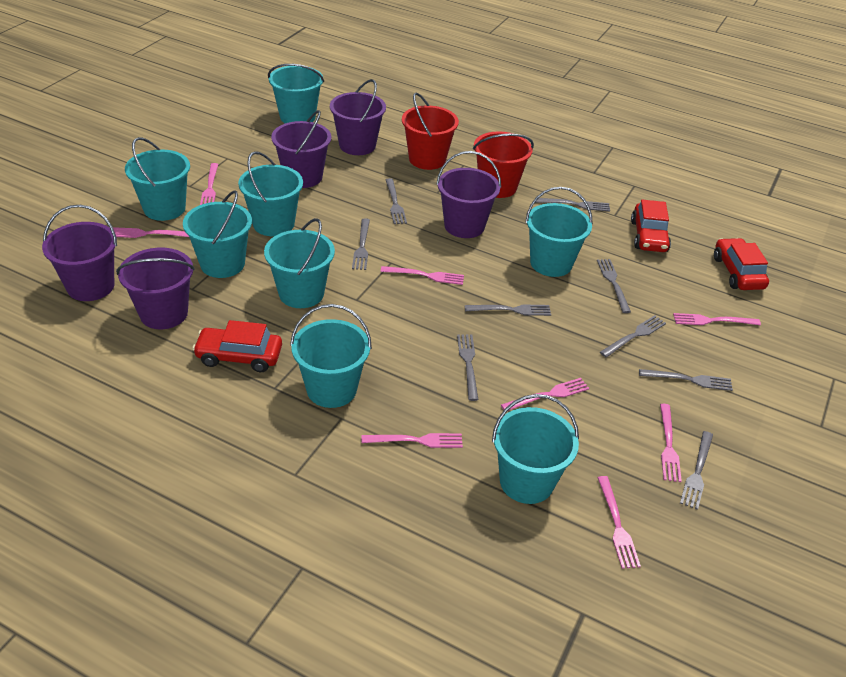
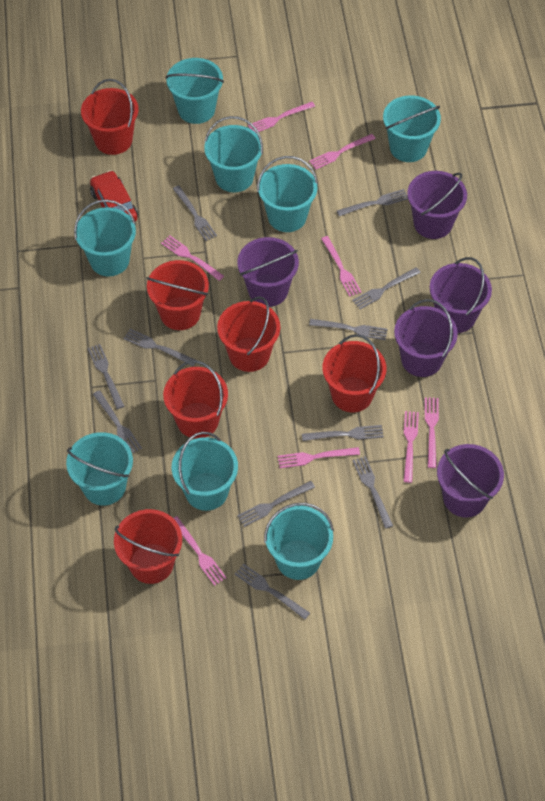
grey fork: [352,218,370,270] [386,178,407,224] [457,334,478,401] [465,304,551,316] [536,198,610,212] [597,259,631,313] [600,315,666,357] [639,369,733,391] [680,431,713,510] = 9 -> [88,344,124,409] [93,390,142,453] [123,329,195,366] [173,185,217,241] [235,563,310,619] [237,481,315,527] [302,425,384,441] [309,319,388,340] [337,189,408,216] [352,267,421,309] [353,456,393,529] = 11
red bucket: [402,93,459,170] [473,131,534,198] = 2 -> [81,79,138,155] [114,509,182,584] [146,260,209,330] [163,360,228,439] [217,296,280,372] [323,334,387,412] = 6
red car: [192,320,282,372] [631,200,671,252] [714,238,769,290] = 3 -> [90,170,138,221] = 1

